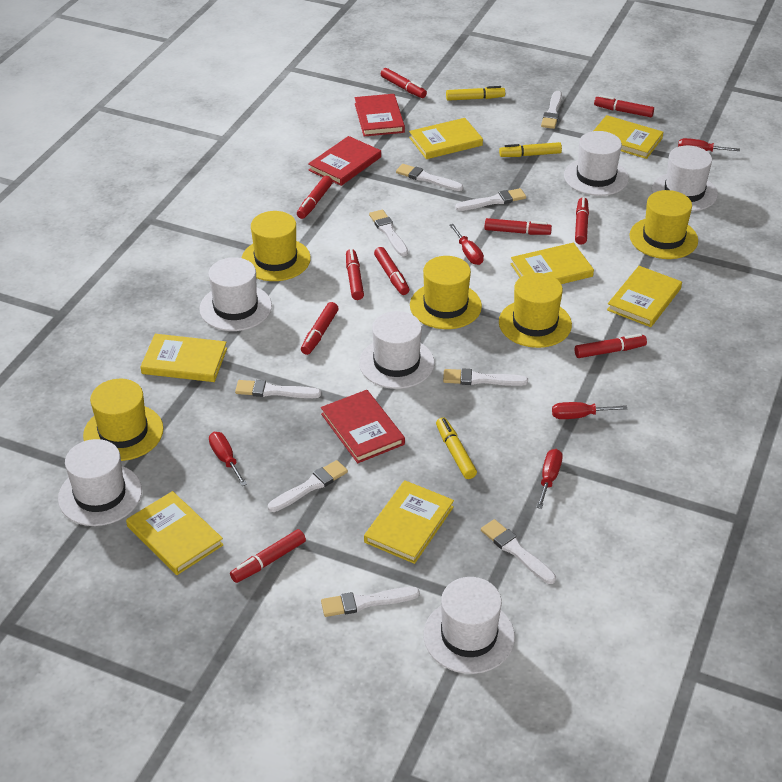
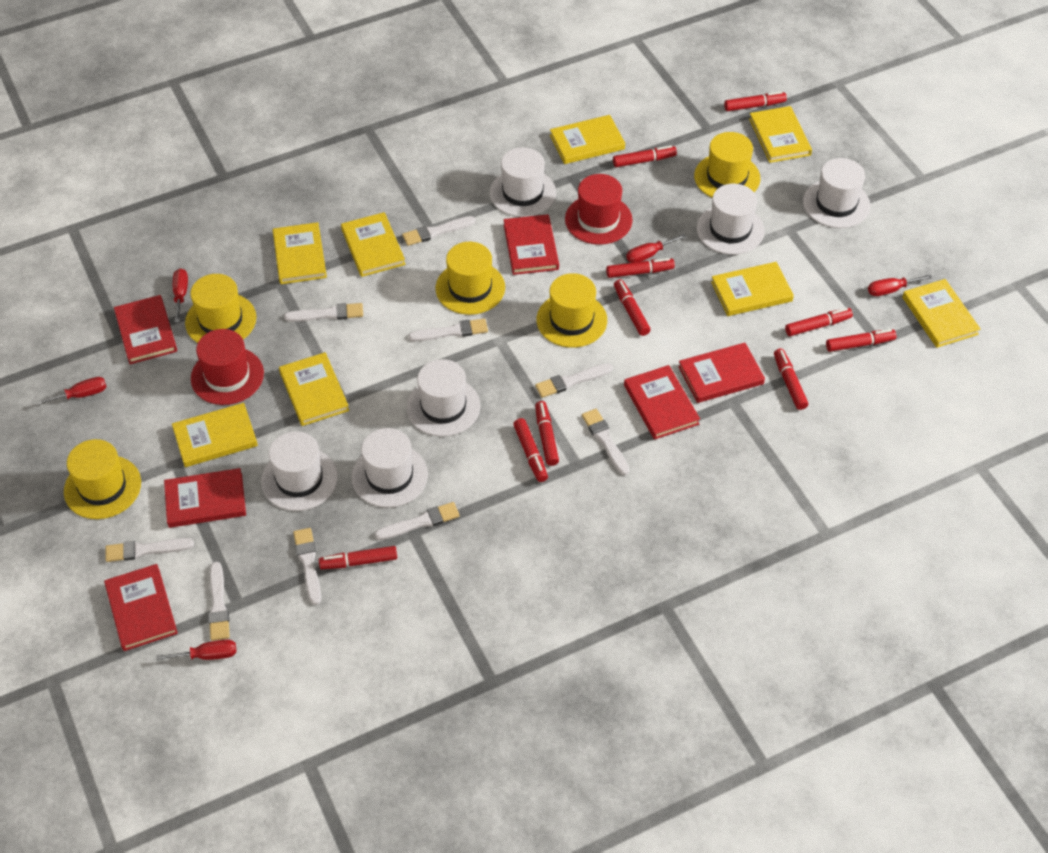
red book: [308,136,381,186] [321,390,405,463] [355,94,405,136] = 3 -> [104,564,178,651] [114,295,177,364] [164,468,246,528] [504,214,559,275] [624,365,700,440] [678,343,765,403] = 6
red hat: none = 0 -> [191,329,264,405] [565,174,633,245] = 2
yellow book: [126,491,224,575] [140,334,227,382] [364,480,454,564] [409,118,483,159] [511,243,594,284] [593,115,663,159] [607,266,682,327] = 7 -> [172,403,258,467] [273,222,327,284] [279,352,349,426] [341,212,405,277] [550,115,625,164] [711,262,794,316] [749,106,812,163] [902,279,981,348] = 8
yellow marker: [436,417,477,479] [446,86,505,101] [499,142,562,157] = 3 -> none = 0

